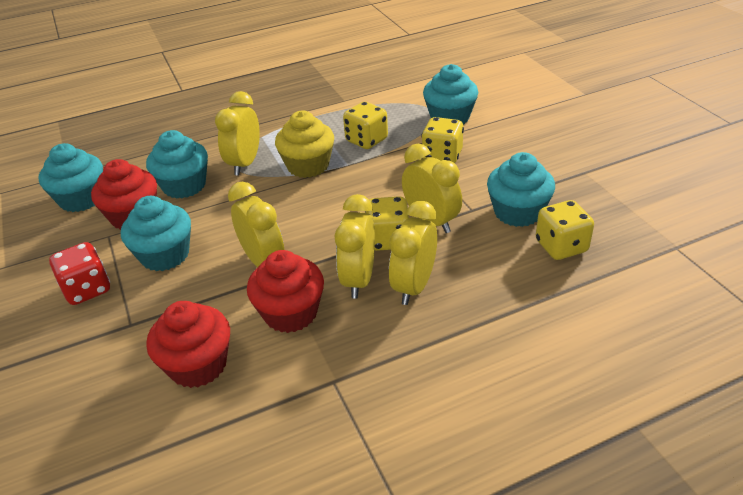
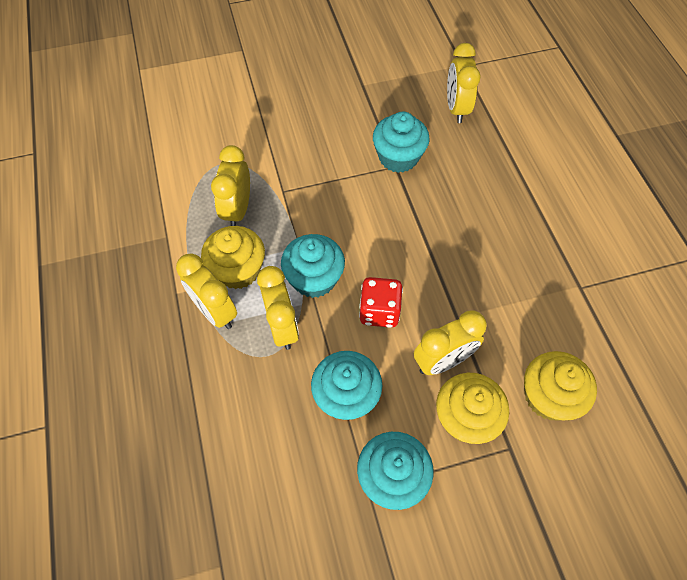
red cupcake: [91,159,157,230] [146,301,230,388] [247,250,324,333] = 3 -> none = 0
turquoise cupcake: [38,143,103,212] [121,196,191,271] [146,130,208,199] [423,64,478,124] [487,152,555,227] = 5 -> [281,234,345,298] [311,351,382,420] [357,432,434,510] [373,112,430,173] = 4
yellow cupcake: [275,111,334,178] = 1 -> [201,226,265,289] [436,373,509,444] [524,351,597,421] = 3
yellow dice: [343,102,388,149] [365,196,409,251] [421,117,464,163] [536,200,594,260] = 4 -> none = 0

